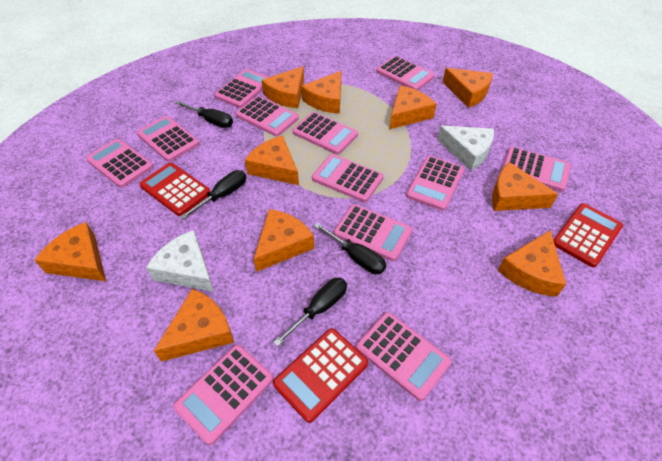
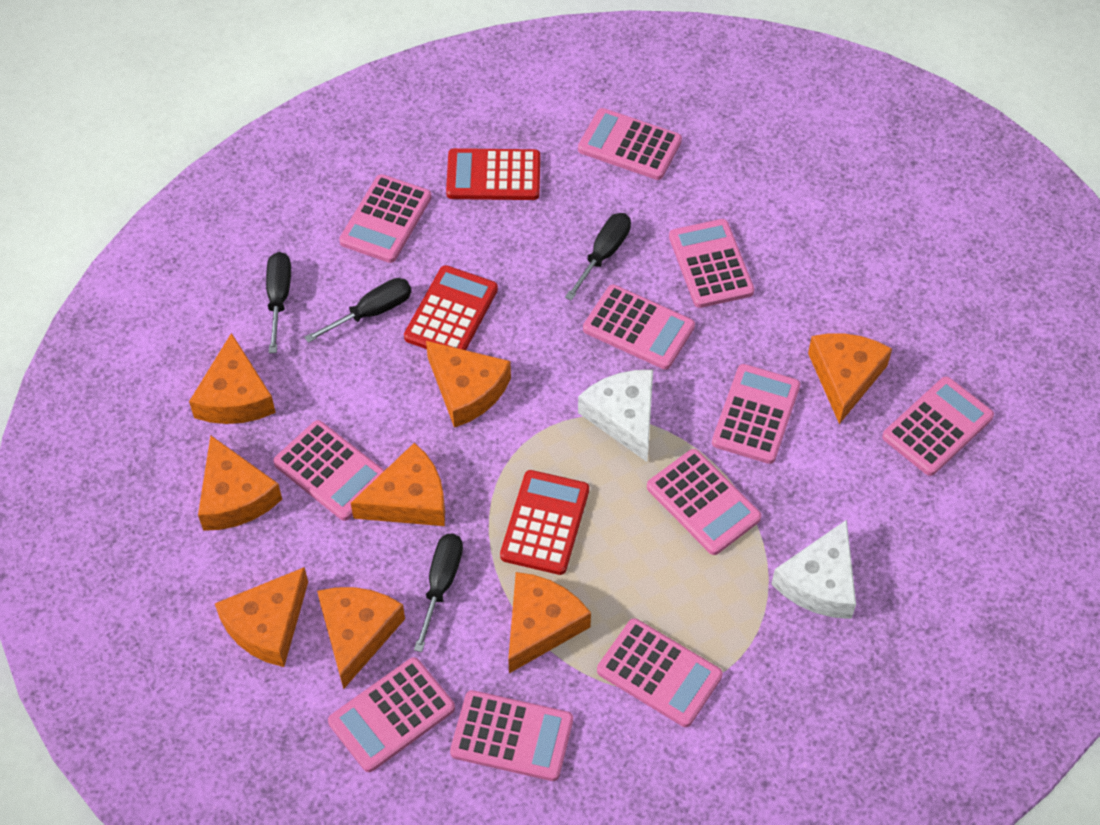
orange cheese: [35,222,106,281] [154,289,234,362] [245,136,299,185] [254,209,314,272] [262,66,304,108] [301,71,341,114] [390,86,436,129] [443,68,493,108] [492,162,558,211] [498,230,566,297] = 10 -> [189,333,276,424] [198,435,282,531] [215,567,308,667] [317,587,405,689] [351,443,445,526] [426,341,511,428] [508,572,591,673] [808,333,892,424] = 8
pink calculator: [86,139,153,188] [137,116,199,162] [173,345,273,445] [215,69,269,108] [236,96,299,137] [293,112,358,155] [312,154,384,202] [334,204,412,261] [356,312,452,401] [376,56,435,90] [406,156,464,211] [501,147,571,192] = 12 -> [273,420,385,521] [328,657,455,772] [339,174,432,263] [450,690,573,781] [578,108,682,180] [583,284,695,369] [597,618,723,727] [647,449,761,555] [669,219,754,308] [712,364,800,464] [882,377,994,476] = 11

